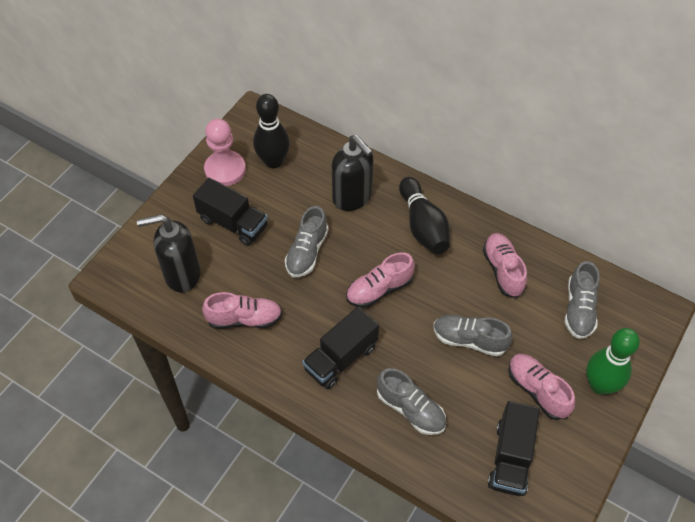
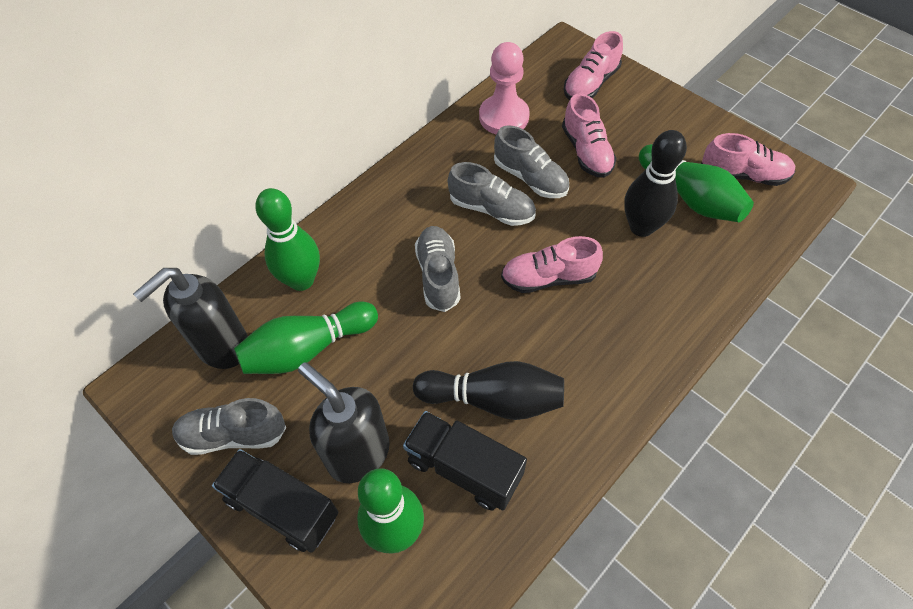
black truck: [193,178,268,246] [302,307,379,389] [488,401,540,496] = 3 -> [212,449,338,553] [403,411,527,511] = 2
green bowling pin: [586,328,640,395] = 1 -> [234,302,378,374] [255,188,320,291] [357,468,424,554] [639,144,754,222] = 4

